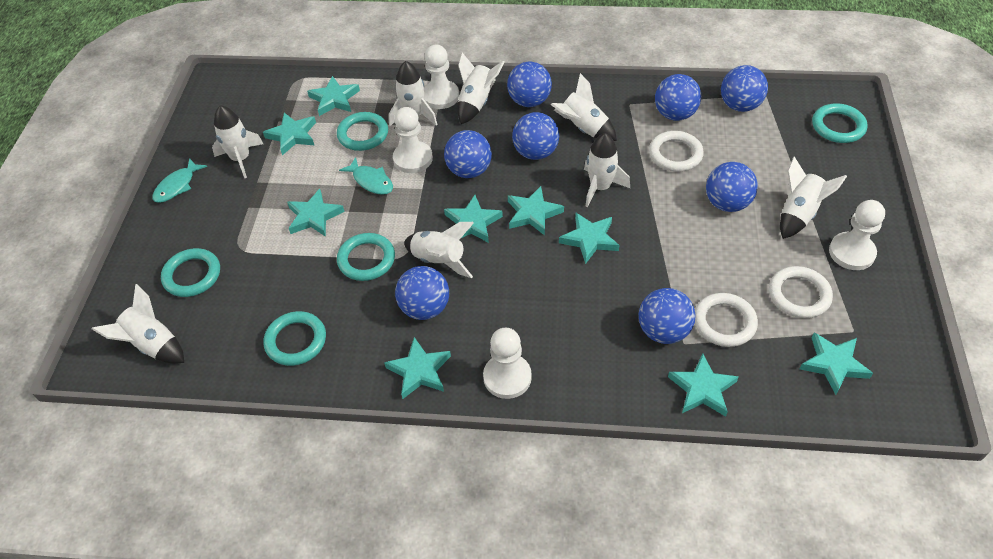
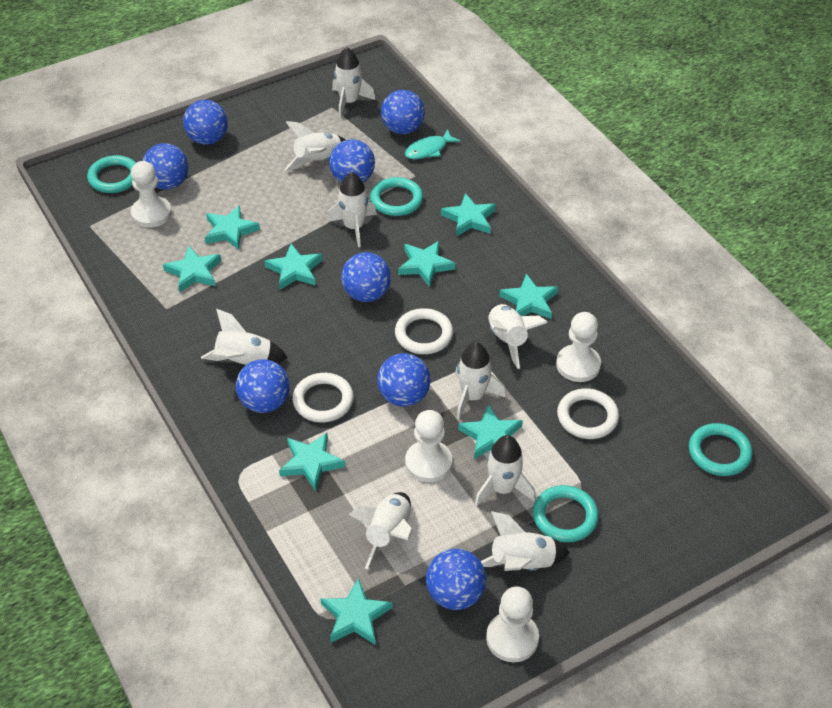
turquoise fish: [152,158,207,203] [339,157,393,195] = 2 -> [405,129,461,159] = 1
turquoise ring: [161,248,220,297] [264,311,326,366] [337,112,388,151] [337,233,395,281] [812,103,867,143] = 5 -> [87,155,136,193] [370,177,423,216] [533,485,599,542] [689,423,752,476] = 4
white rocket: [92,284,184,364] [212,105,263,178] [389,61,437,126] [404,222,474,278] [458,53,505,124] [551,73,617,141] [584,133,630,207] [780,156,847,239] = 8 -> [201,309,287,366] [284,121,345,171] [327,172,377,248] [332,47,375,118] [349,492,412,570] [455,342,506,419] [475,435,536,507] [481,511,569,571] [488,304,548,369] = 9

